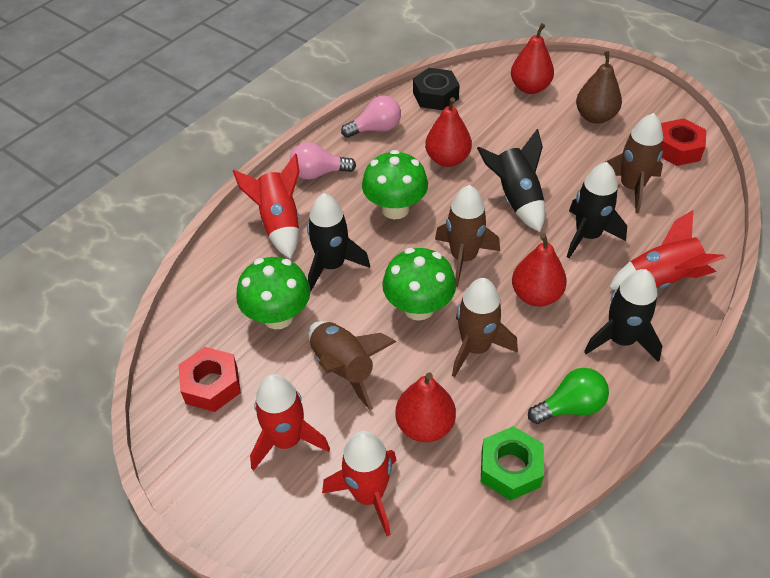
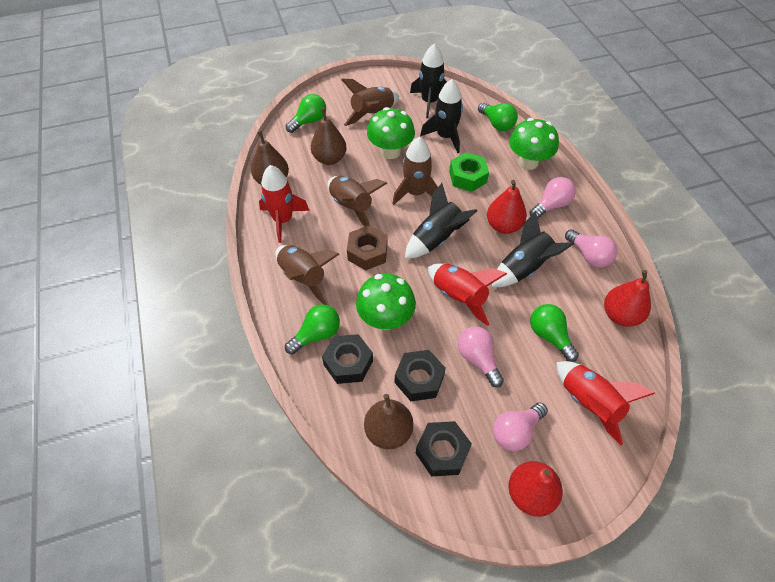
black nut: [413,68,460,110] = 1 -> [322,334,373,384] [395,350,446,401] [416,421,472,476] = 3
brown nut: none = 0 -> [347,225,387,270] = 1
brown pear: [576,51,622,124] = 1 -> [251,131,289,185] [311,108,347,165] [364,394,413,449] = 3
green light bulb: [528,368,609,424] = 1 -> [285,305,340,354] [286,94,326,133] [478,103,518,131] [530,304,579,362] = 4
pink light bulb: [290,142,356,180] [341,96,401,138] = 2 -> [458,326,504,387] [493,403,548,451] [530,177,576,219] [565,229,617,268] = 4
red nut: [179,347,241,412] [661,118,706,166] = 2 -> none = 0
red pear: [395,373,456,442] [425,97,472,167] [511,23,554,94] [512,233,567,307] = 4 -> [487,180,527,234] [508,461,563,517] [604,270,651,327] = 3
red rocket: [233,154,299,259] [250,374,330,471] [322,431,397,536] [609,210,726,290] = 4 -> [259,165,310,243] [428,263,507,326] [556,361,655,445] = 3

